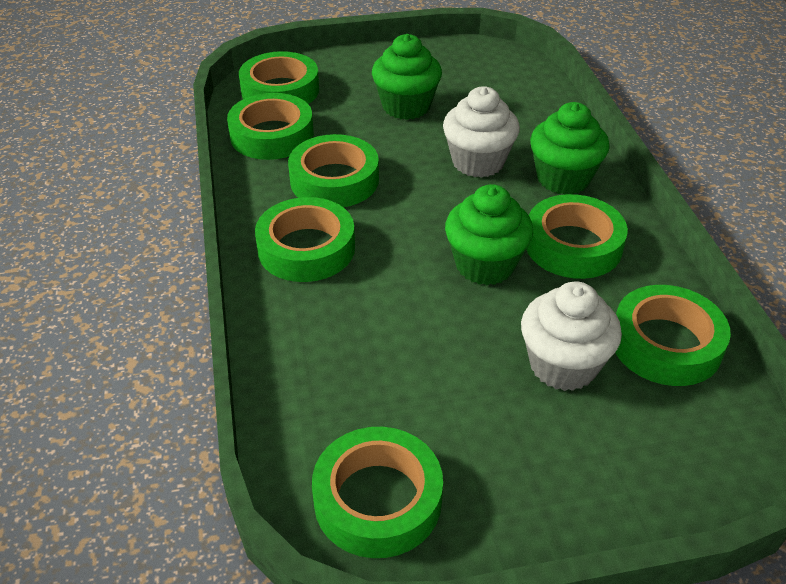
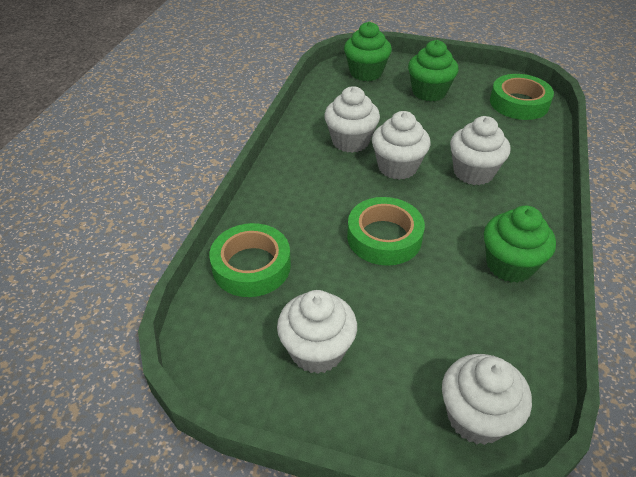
green tape: [227,93,314,160] [239,51,319,104] [255,197,355,282] [288,134,379,207] [312,427,443,558] [526,194,628,279] [615,285,731,386] = 7 -> [209,223,291,297] [347,197,425,266] [490,74,554,120] = 3
white cupcake: [443,86,520,178] [521,281,622,391] = 2 -> [277,290,357,374] [324,86,380,153] [372,111,430,180] [442,354,532,445] [450,116,510,185] = 5

